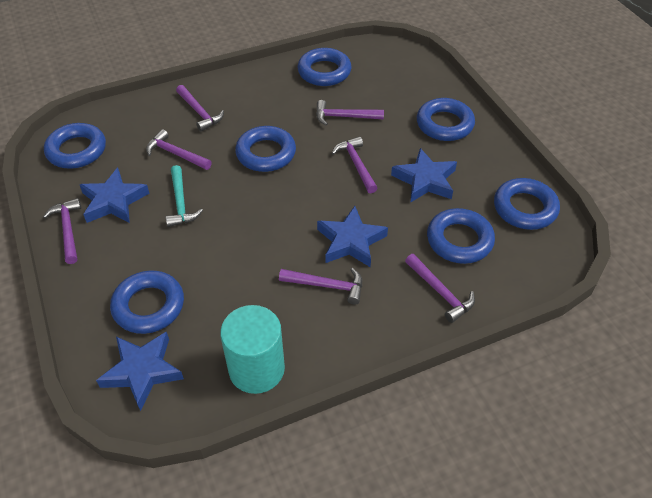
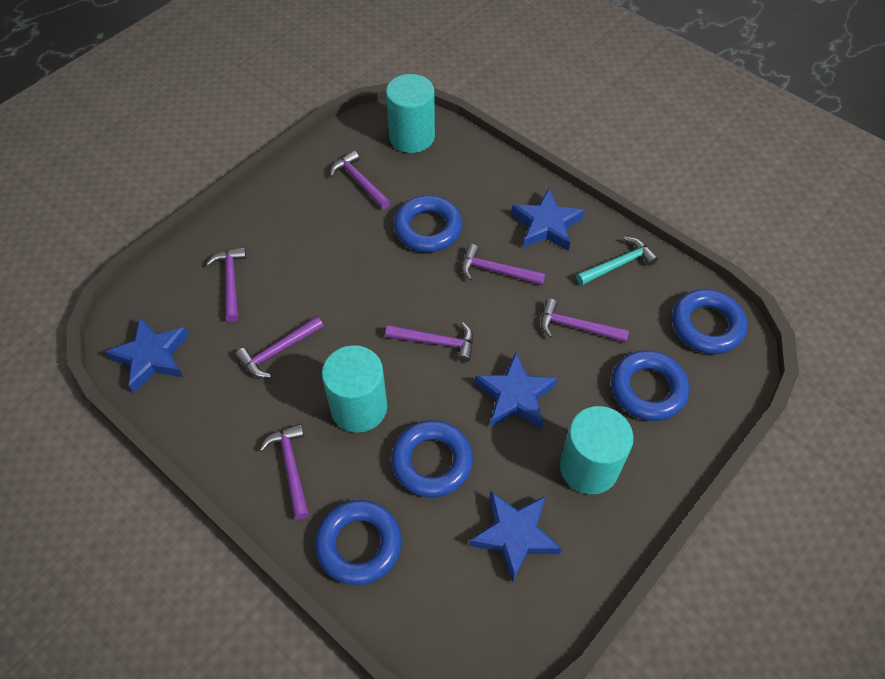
blue ring: [44,123,106,169] [110,271,184,334] [235,126,296,172] [298,48,351,86] [417,98,475,141] [427,208,495,264] [494,178,560,230] = 7 -> [315,500,402,585] [391,420,473,497] [394,195,462,252] [611,350,689,421] [672,289,747,354] = 5
turquoise cylinder: [220,305,285,394] = 1 -> [322,345,387,433] [386,74,435,153] [560,406,634,494] = 3

